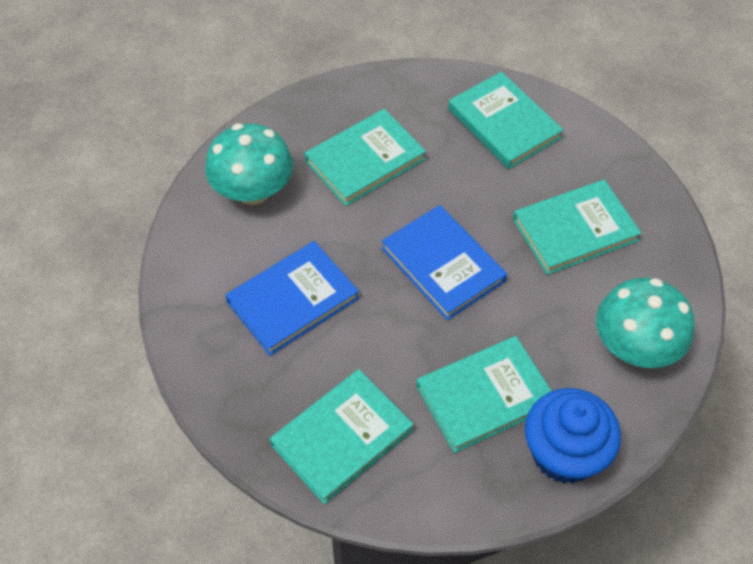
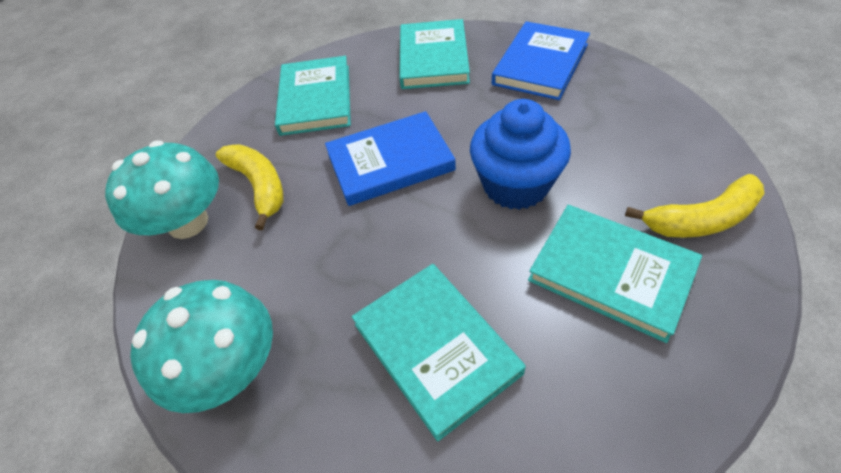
turquoise book: [270,369,414,504] [305,109,426,206] [416,336,551,453] [448,72,563,169] [513,180,641,275] = 5 -> [275,56,351,136] [352,264,526,441] [399,19,470,89] [528,205,702,343] = 4
yellow banana: none = 0 -> [215,144,283,230] [625,174,765,238] = 2

